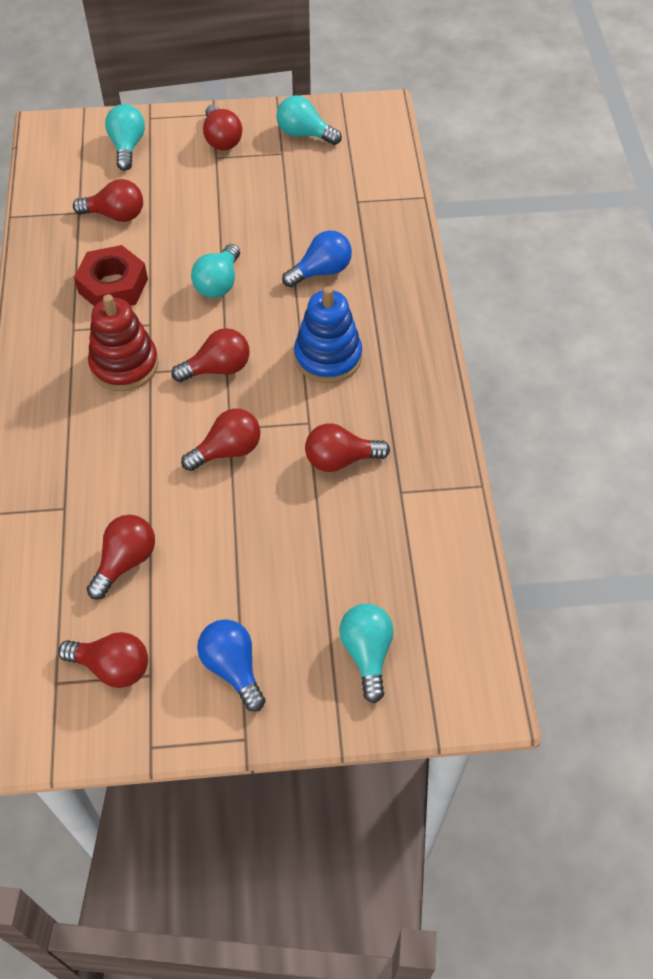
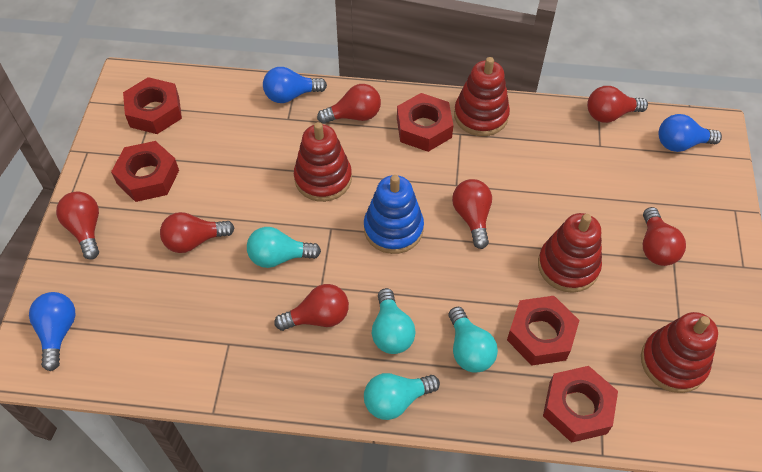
blue light bulb: [197,619,265,712] [282,231,352,287] = 2 -> [29,292,75,371] [263,67,327,103] [658,114,722,152] = 3
red nut: [74,245,148,306] = 1 -> [111,141,179,202] [123,77,182,134] [397,93,453,152] [507,296,579,365] [543,366,618,443] = 5
red stacking toy: [88,294,159,391] = 1 -> [294,122,352,202] [454,57,510,136] [538,213,602,293] [641,312,718,393] = 4

